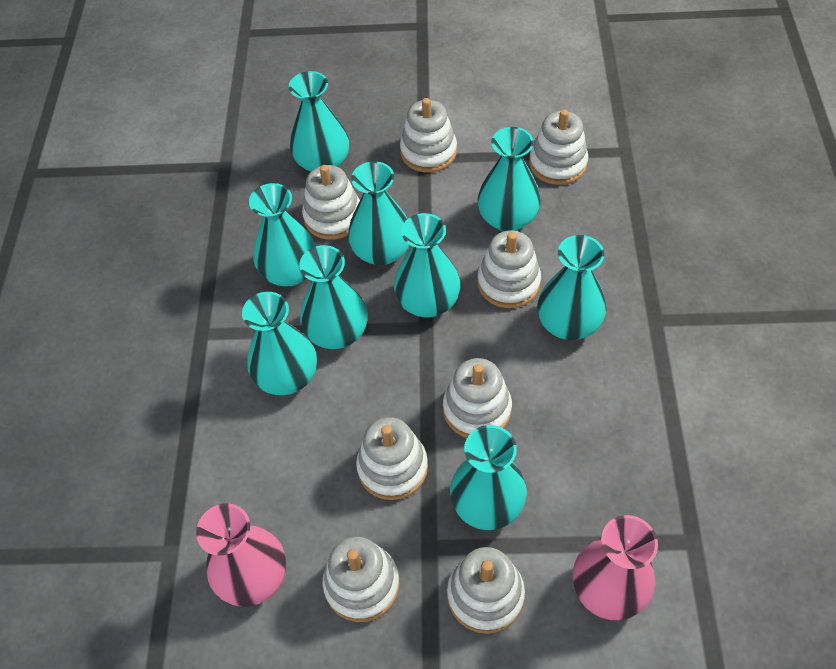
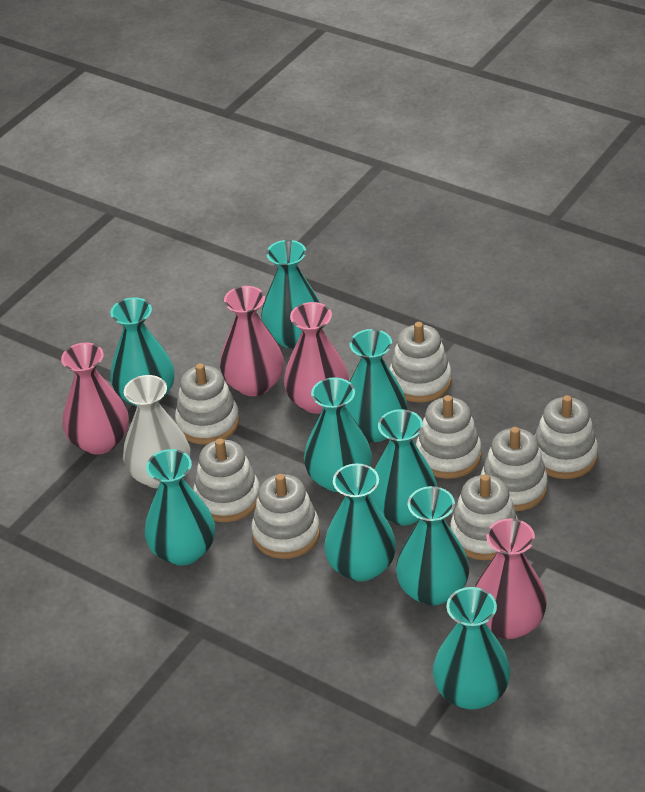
pink vase: [196,503,286,607] [573,515,658,620] = 2 -> [61,343,129,454] [220,286,284,396] [284,302,349,414] [475,519,547,639] = 4
white vase: none = 0 -> [123,375,190,489] = 1

